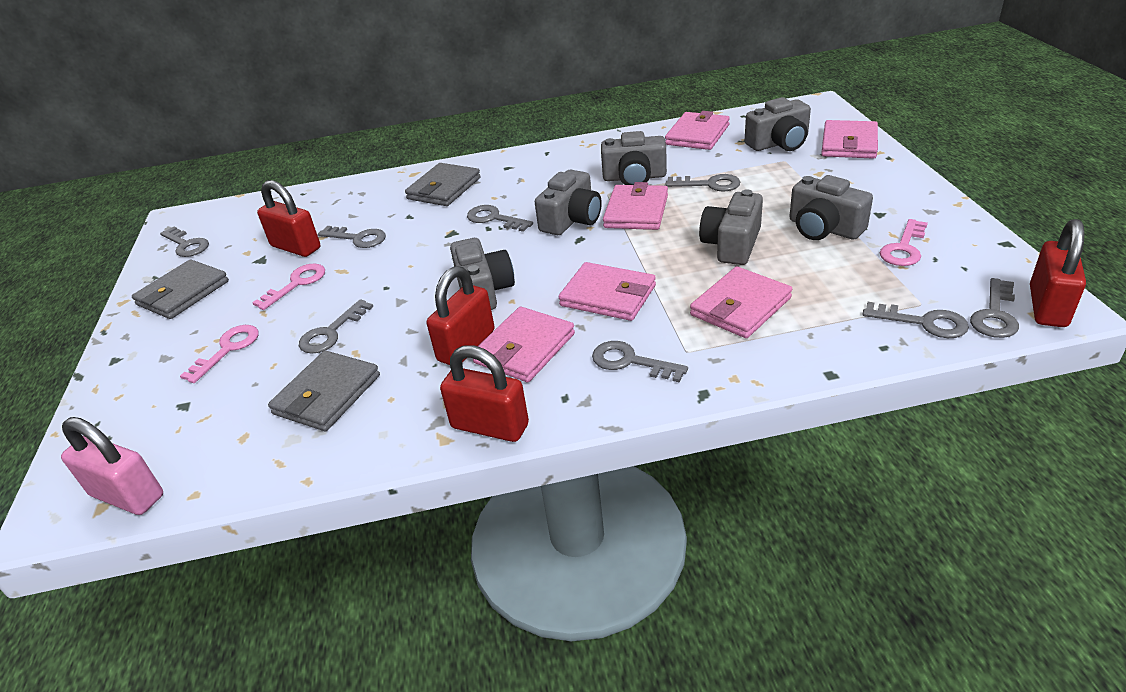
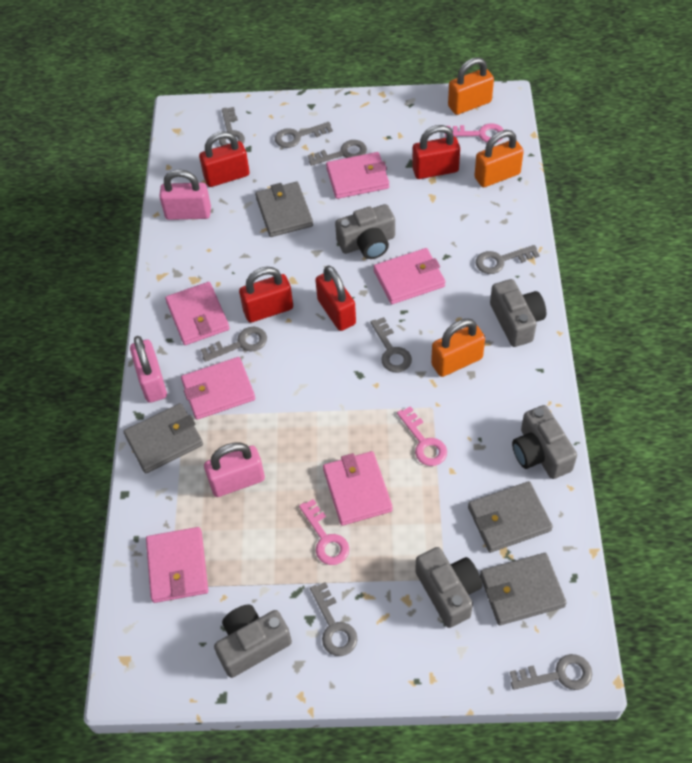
grey camera: [450,238,515,310] [535,170,602,235] [601,131,667,185] [699,189,763,265] [745,97,811,151] [789,175,873,240] = 6 -> [214,604,292,678] [335,204,395,259] [415,547,482,628] [490,279,546,347] [512,405,577,479] = 5
grey wallet: [132,259,229,319] [268,351,380,431] [405,163,481,206] = 3 -> [124,403,203,473] [255,182,313,237] [468,481,553,553] [480,553,567,625] = 4
orange padlock: none = 0 -> [431,319,485,377] [448,57,494,115] [474,130,524,187] = 3
pink padlock: [61,417,163,515] = 1 -> [130,336,167,403] [159,169,211,220] [204,442,265,497] = 3

